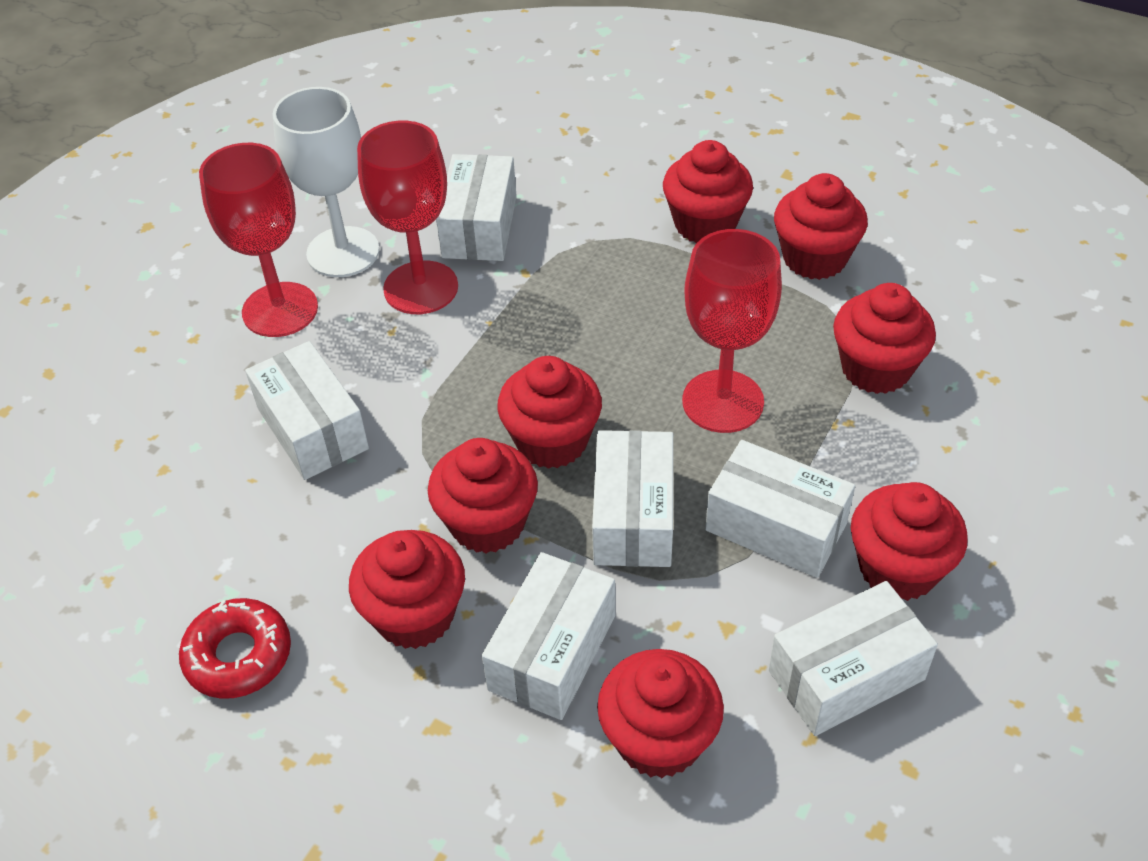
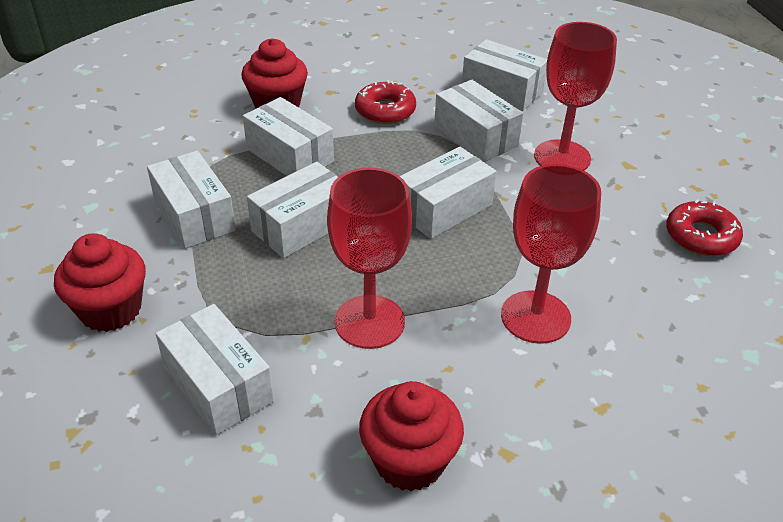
red cupcake: [349,530,465,649] [428,438,538,553] [497,356,602,469] [597,649,724,778] [663,140,753,243] [774,173,868,280] [833,283,936,394] [851,482,968,601] = 8 -> [54,233,146,332] [241,38,308,109] [359,381,464,491] = 3
red donut: [179,598,291,699] = 1 -> [355,80,416,124] [666,199,743,256] = 2
white box: [245,341,369,480] [436,154,517,261] [482,552,615,720] [592,430,673,567] [705,440,855,578] [769,581,938,736] = 6 -> [147,151,236,249] [155,304,274,435] [243,97,334,176] [247,162,338,258] [400,147,497,239] [434,80,523,162] [462,39,547,111] = 7
white goblet: [273,87,379,277] = 1 -> none = 0

